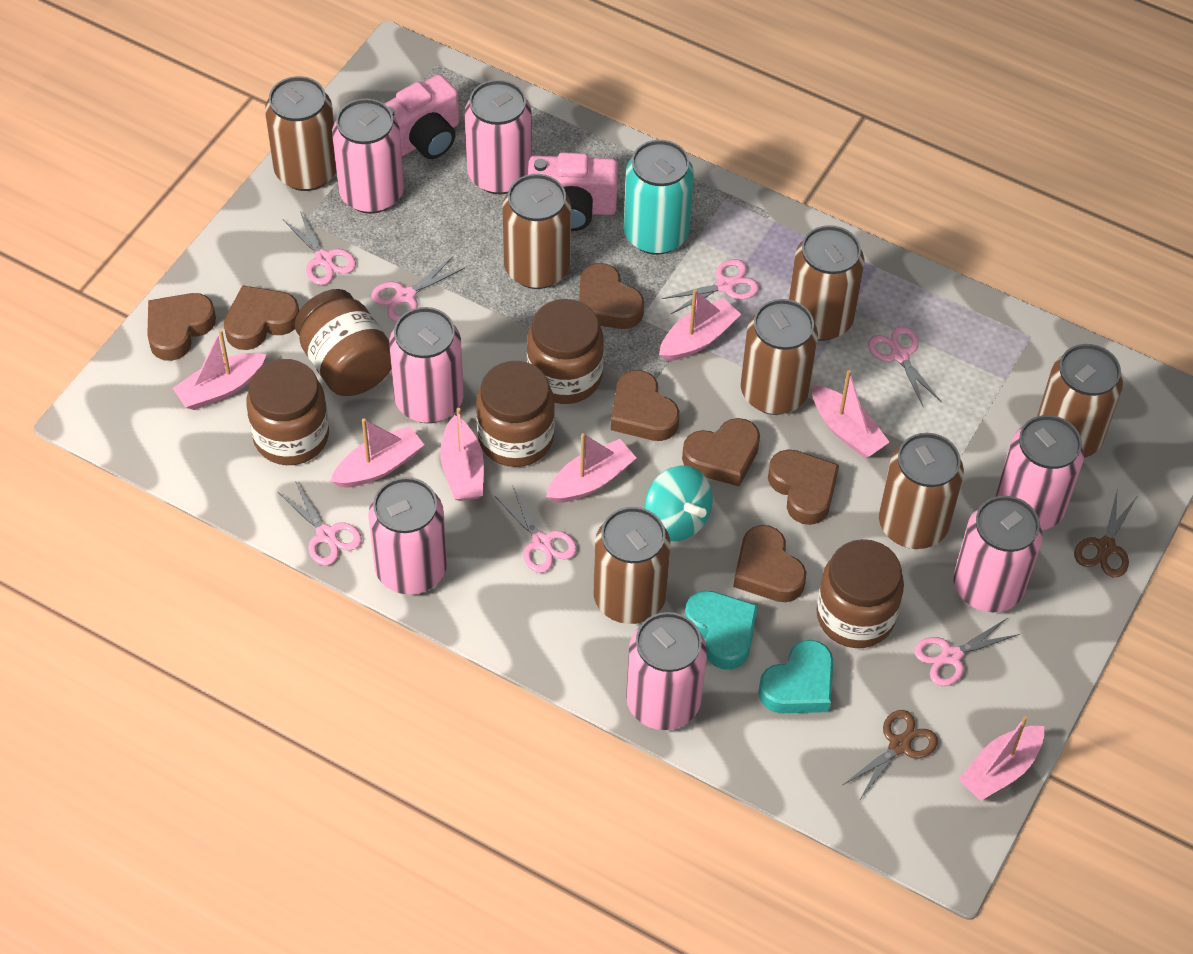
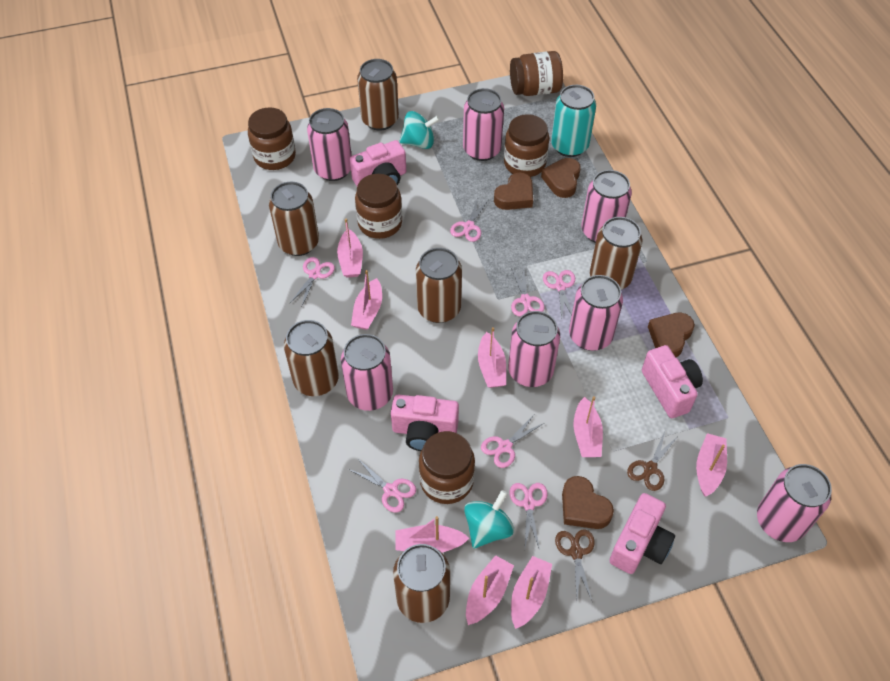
brown can: [265,76,336,191] [502,174,571,289] [593,507,671,624] [741,299,818,415] [789,225,864,341] [879,433,964,549] [1037,344,1123,458] = 7 -> [269,181,319,256] [284,320,339,396] [357,59,399,131] [393,544,450,623] [416,248,462,323] [590,217,643,290] = 6
brown heart: [147,293,216,361] [224,285,299,350] [579,263,644,329] [611,370,679,441] [682,418,760,487] [733,525,806,602] [768,449,839,525] = 7 -> [494,173,533,210] [541,158,581,198] [562,476,614,529] [648,313,695,357] = 4
pink boat: [173,329,267,410] [330,418,424,487] [440,408,484,501] [546,433,636,503] [659,289,741,361] [812,370,889,458] [959,716,1044,801] = 7 -> [337,218,363,278] [351,270,382,330] [395,516,469,552] [466,555,514,625] [478,327,506,388] [511,556,552,629] [574,396,603,457] [696,433,727,496] = 8
pink camera: [384,74,459,159] [528,152,618,231] = 2 -> [350,140,406,186] [391,394,459,451] [609,493,675,574] [642,345,703,418] = 4
turquoise heart: [685,591,758,670] [758,640,833,713] = 2 -> none = 0
turquoise spinning top: [645,465,713,541] = 1 -> [399,111,440,149] [464,490,514,548] = 2

